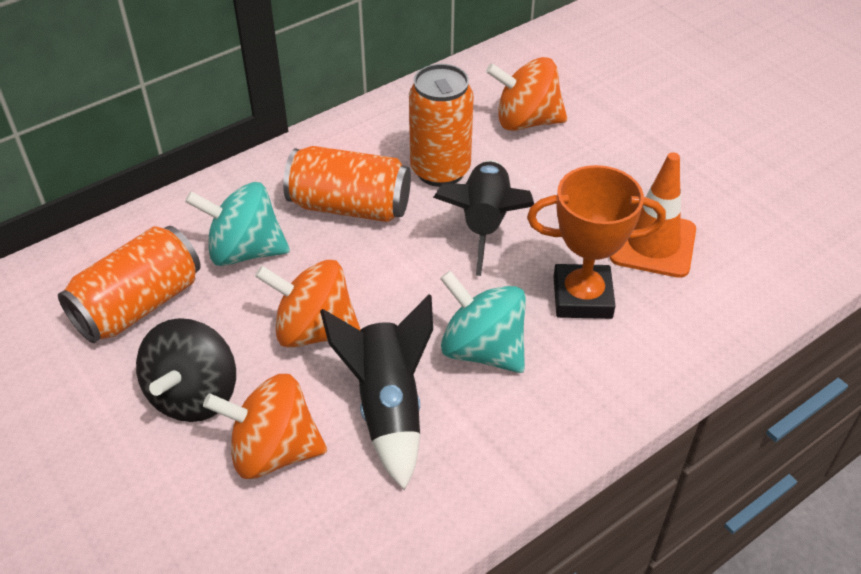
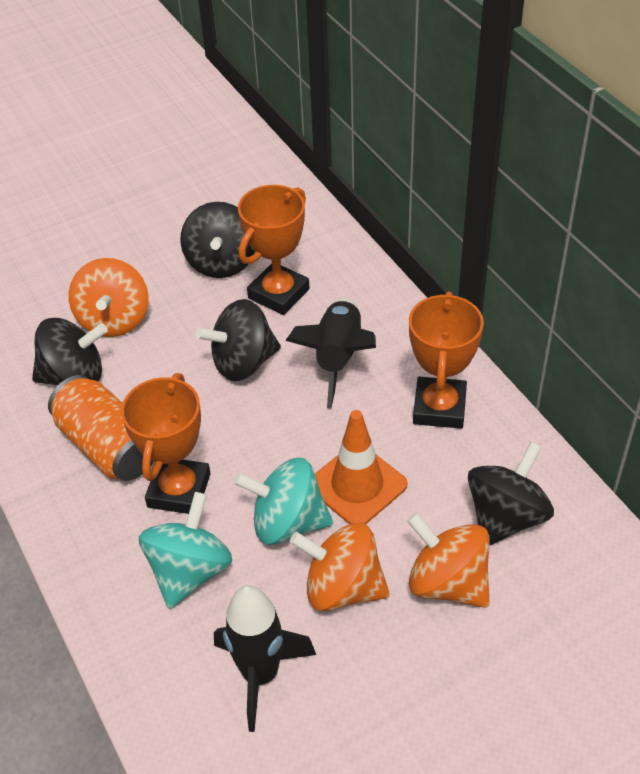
black spinning top: [136,318,236,422] = 1 -> [32,318,108,385] [180,202,255,278] [196,299,281,381] [468,442,554,546] = 4
orange can: [58,226,201,343] [283,146,411,222] [409,64,474,187] = 3 -> [48,375,153,481] = 1
orange trophy: [527,165,666,319] = 1 -> [121,373,211,514] [238,185,310,315] [409,292,484,429] = 3

